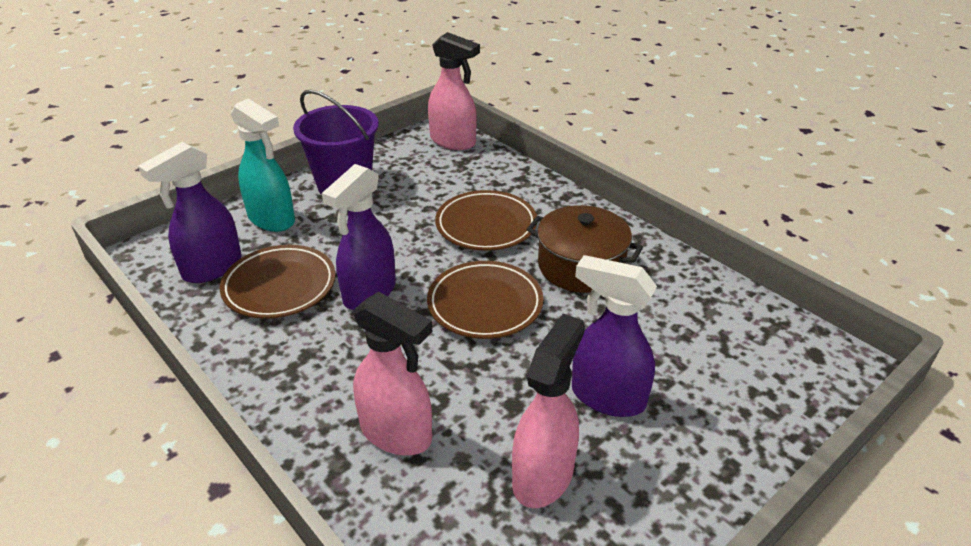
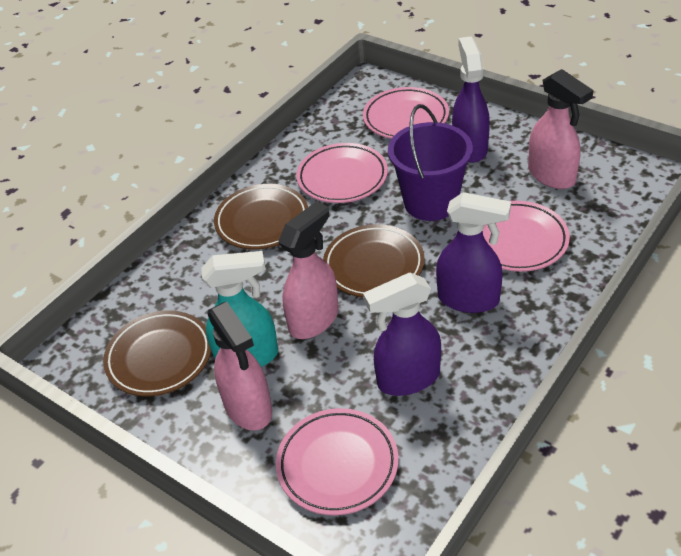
brown pot: [527,205,643,293] = 1 -> none = 0
pink plate: none = 0 -> [276,408,399,516] [296,143,388,203] [363,87,449,139] [483,201,570,272] = 4

